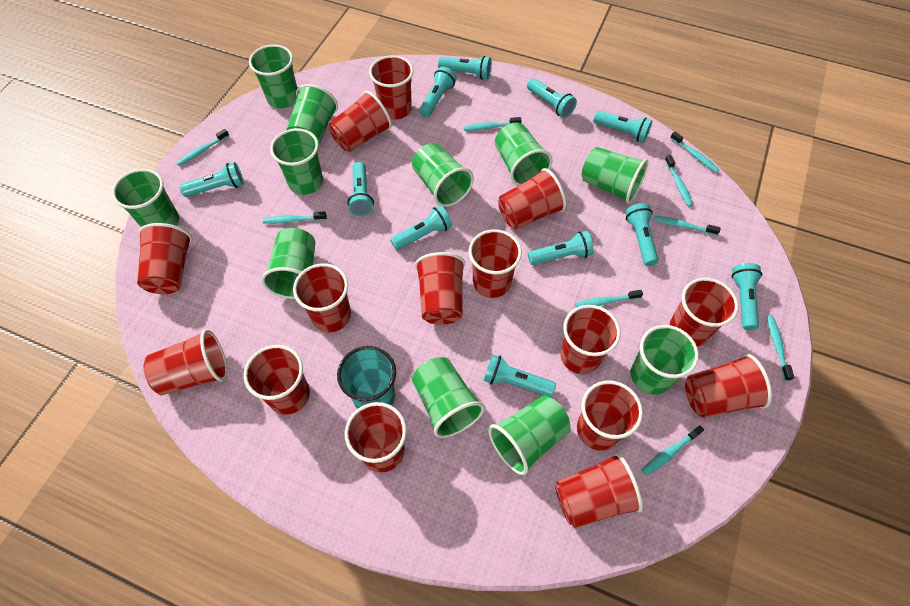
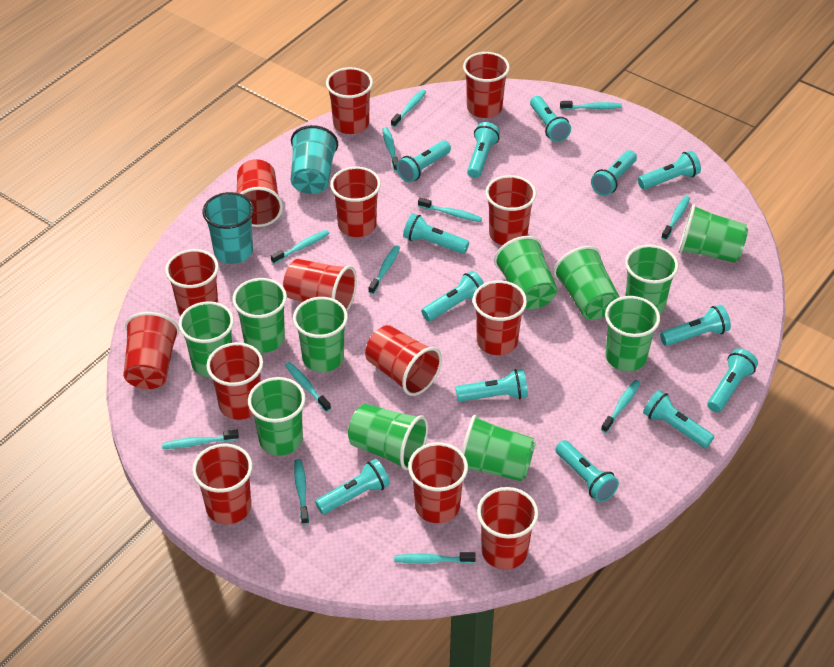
red cup: [137,223,192,294] [143,330,227,395] [243,345,310,415] [293,263,351,332] [329,91,392,152] [345,402,407,472] [369,55,414,120] [415,252,465,325] [469,229,522,298] [498,168,566,229] [555,453,643,528] [560,305,621,374] [577,380,643,451] [670,278,738,346] [685,354,772,418] = 15 -> [123,312,179,389] [165,249,219,316] [192,444,253,524] [206,342,263,420] [237,159,283,227] [283,259,357,311] [326,67,373,134] [330,166,381,237] [365,325,442,396] [408,442,468,523] [463,52,510,118] [473,280,527,355] [477,487,539,570] [486,175,536,245] = 14
turquoise cup: [337,346,396,409] = 1 -> [202,192,254,264] [291,125,338,194] = 2
turquoise flashlight: [180,162,244,197] [348,162,374,216] [390,205,452,250] [419,67,457,118] [438,56,492,80] [484,354,556,397] [527,78,577,118] [528,231,594,265] [593,111,652,142] [625,203,658,266] [731,263,762,330] = 11 -> [315,459,390,514] [397,141,451,183] [403,213,469,254] [421,271,484,321] [455,369,528,402] [467,122,500,178] [530,96,571,142] [555,440,619,502] [591,150,637,196] [638,151,701,190] [643,390,714,448] [660,305,731,346] [707,348,758,413] = 13
turquoise toothbrush: [176,129,229,166] [263,211,327,224] [464,117,521,131] [575,290,643,308] [642,425,704,476] [654,216,720,235] [665,155,693,207] [670,131,720,173] [767,315,794,381] = 9 -> [162,429,239,449] [271,230,329,264] [285,362,331,412] [294,459,309,525] [369,245,400,294] [383,127,398,171] [391,89,426,127] [394,552,476,564] [418,198,482,222] [560,101,622,110] [601,380,641,433] [661,196,690,240] = 12

